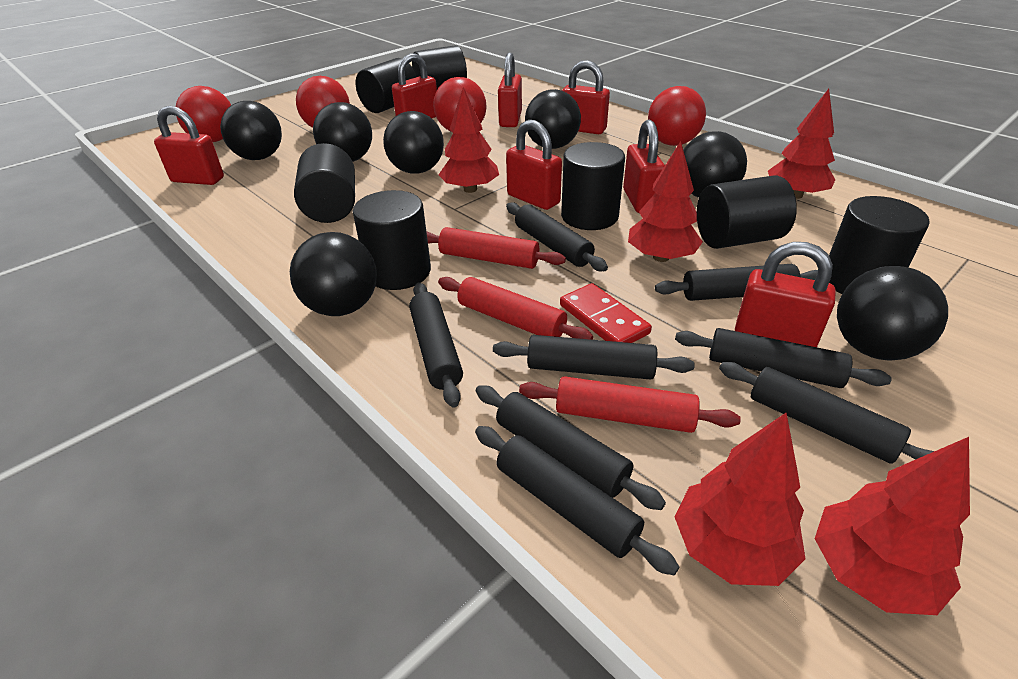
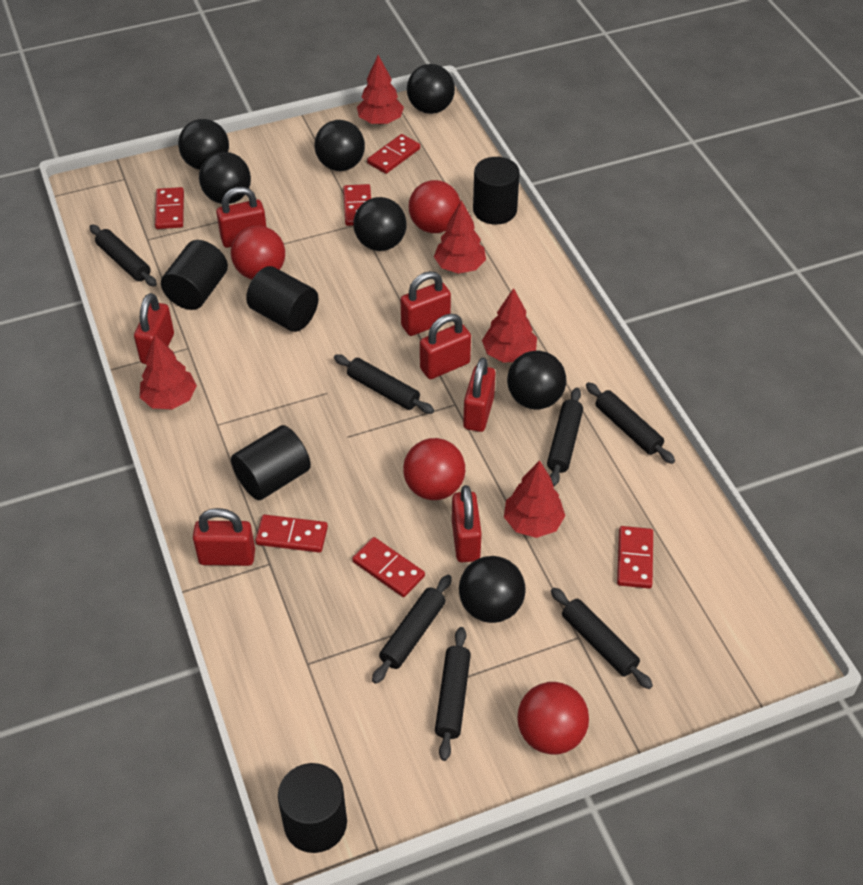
black cylinder: [294,143,355,223] [353,190,431,290] [355,58,417,113] [412,45,467,89] [561,142,625,230] [697,176,797,249] [829,196,930,294] = 7 -> [161,240,228,310] [231,425,311,500] [246,266,318,332] [278,763,347,853] [473,157,520,224] = 5
black rolling pin: [409,282,463,407] [475,426,679,575] [476,385,666,510] [493,335,695,380] [506,202,608,271] [655,264,818,301] [675,328,892,388] [719,362,934,464] = 8 -> [90,225,157,287] [334,354,434,414] [372,575,452,684] [435,627,471,761] [547,388,583,486] [551,588,653,689] [586,382,675,464] = 7
red domino: [560,283,652,343] = 1 -> [155,187,184,229] [255,515,328,553] [343,184,371,226] [352,537,425,597] [367,134,420,174] [617,526,653,588] = 6
red rolling pin: [426,227,566,269] [438,277,593,340] [519,376,741,433] = 3 -> none = 0

